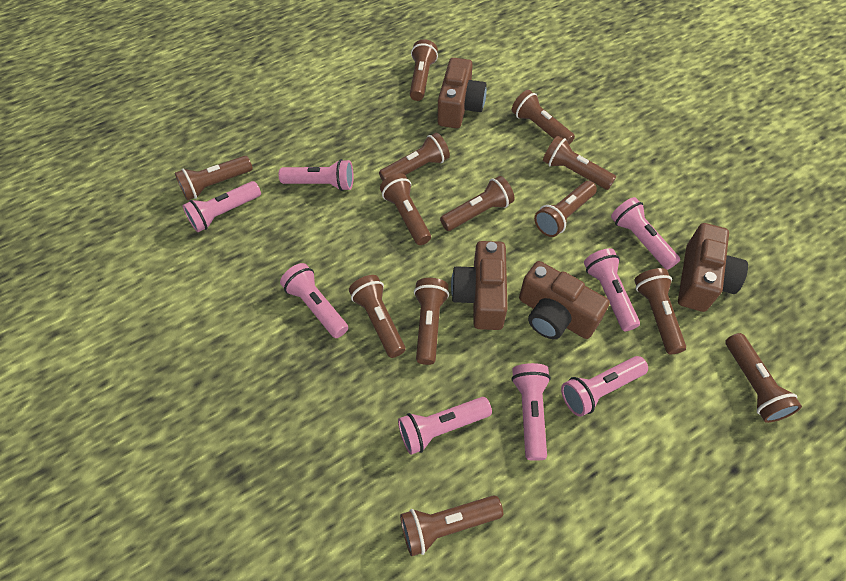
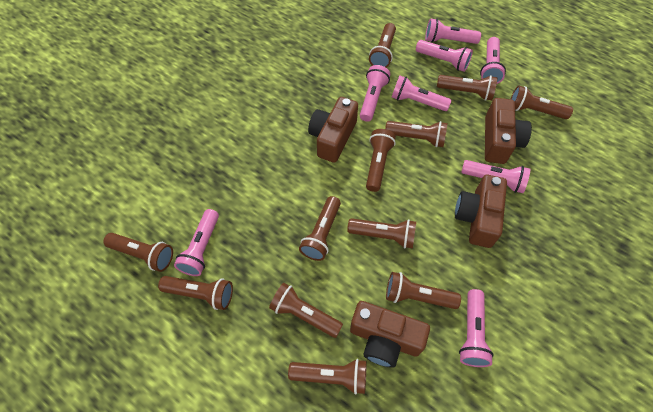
brown flashlight: [175,156,253,200] [349,275,406,358] [379,133,450,181] [380,173,431,245] [400,495,503,556] [410,39,438,101] [414,278,449,365] [440,176,514,231] [512,90,575,145] [534,181,597,237] [543,136,616,190] [634,268,686,354] [726,333,802,423] = 13 -> [104,233,173,272] [158,276,233,310] [269,283,343,338] [288,359,366,395] [299,196,341,261] [347,218,416,248] [366,129,396,192] [369,23,396,68] [385,121,448,147] [386,272,461,309] [437,75,498,101] [511,85,573,119] = 12

